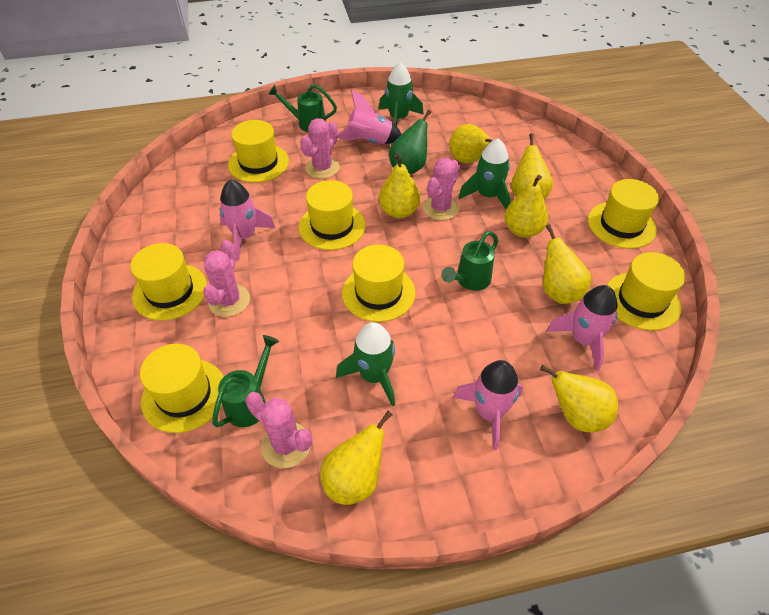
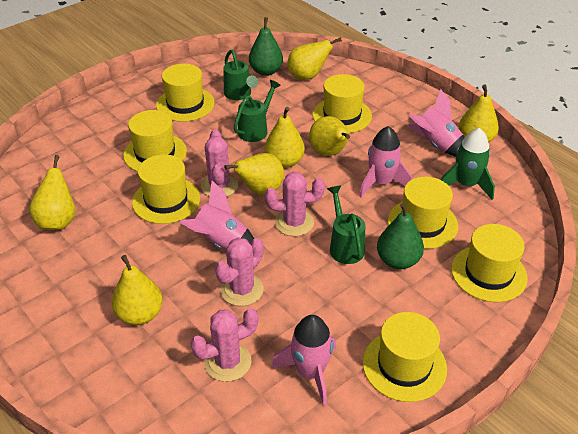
green pear: [389,110,431,174] = 1 -> [249,17,283,76] [377,203,424,269] = 2
green rocket: [336,322,395,406] [379,63,424,127] [458,139,511,209] = 3 -> [441,128,495,200] = 1

